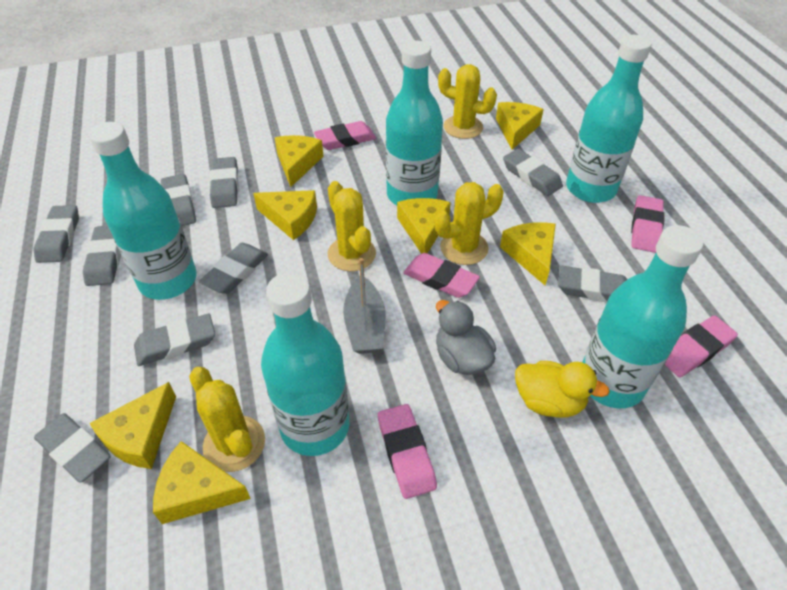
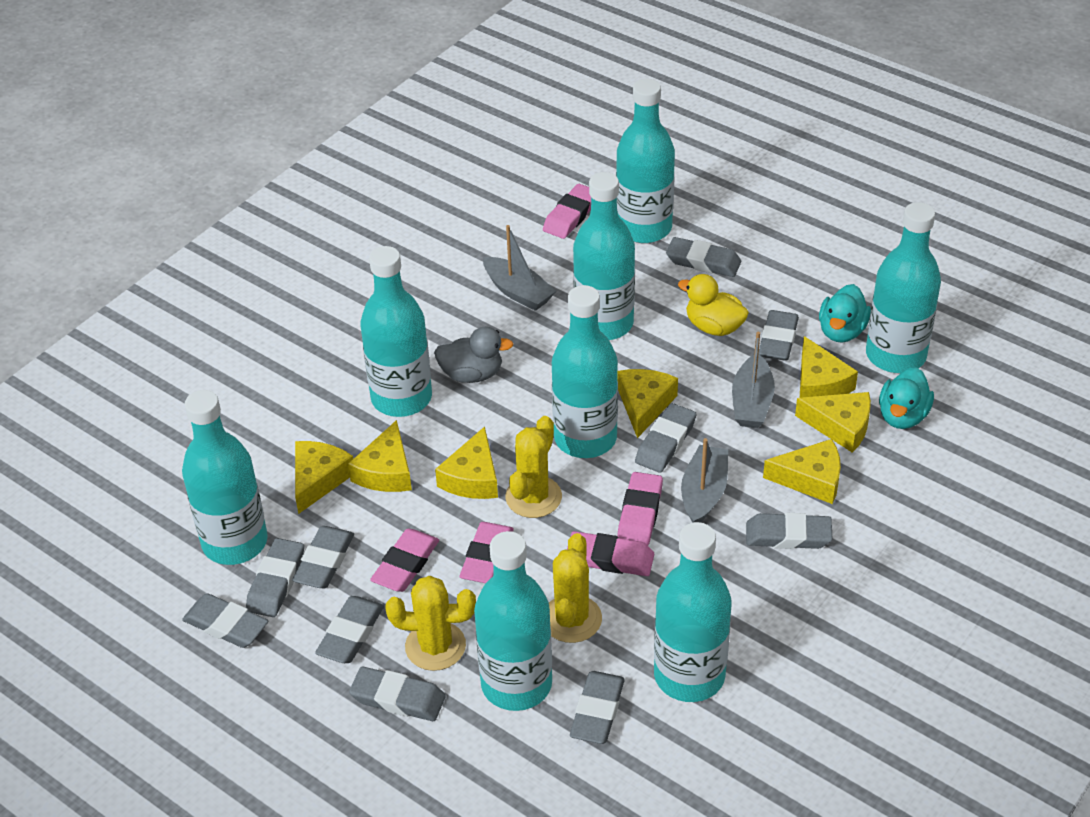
grey boat: [343,258,386,354] = 1 -> [483,225,556,311] [681,438,728,523] [732,332,775,428] = 3
grey eraser: [33,205,79,263] [34,413,111,483] [83,226,121,286] [134,314,215,366] [161,174,196,226] [199,243,268,294] [209,157,238,208] [503,149,563,196] [558,265,627,302] = 9 -> [182,593,268,648] [246,538,304,617] [292,526,354,588] [315,596,384,663] [349,667,446,721] [570,671,625,744] [635,403,696,473] [666,237,741,277] [746,513,832,549] [759,310,799,361] = 10
turquoise bottle: [89,122,197,300] [261,272,350,456] [386,40,443,205] [566,35,652,203] [583,225,703,408] = 5 -> [182,390,268,565] [360,246,432,417] [474,531,552,711] [552,285,618,458] [573,172,635,340] [616,79,675,243] [654,522,732,702] [866,202,941,373] = 8
turquoise duck: none = 0 -> [819,284,871,343] [879,367,934,429] = 2
yellow cactus: [189,367,265,472] [328,181,376,271] [435,182,504,265] [438,64,497,139] = 4 -> [385,576,476,671] [505,416,562,518] [549,533,602,643] = 3

